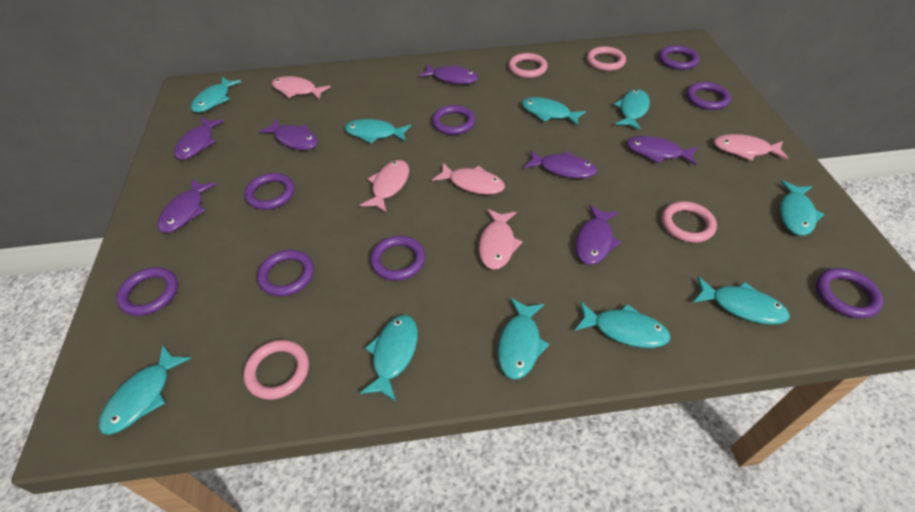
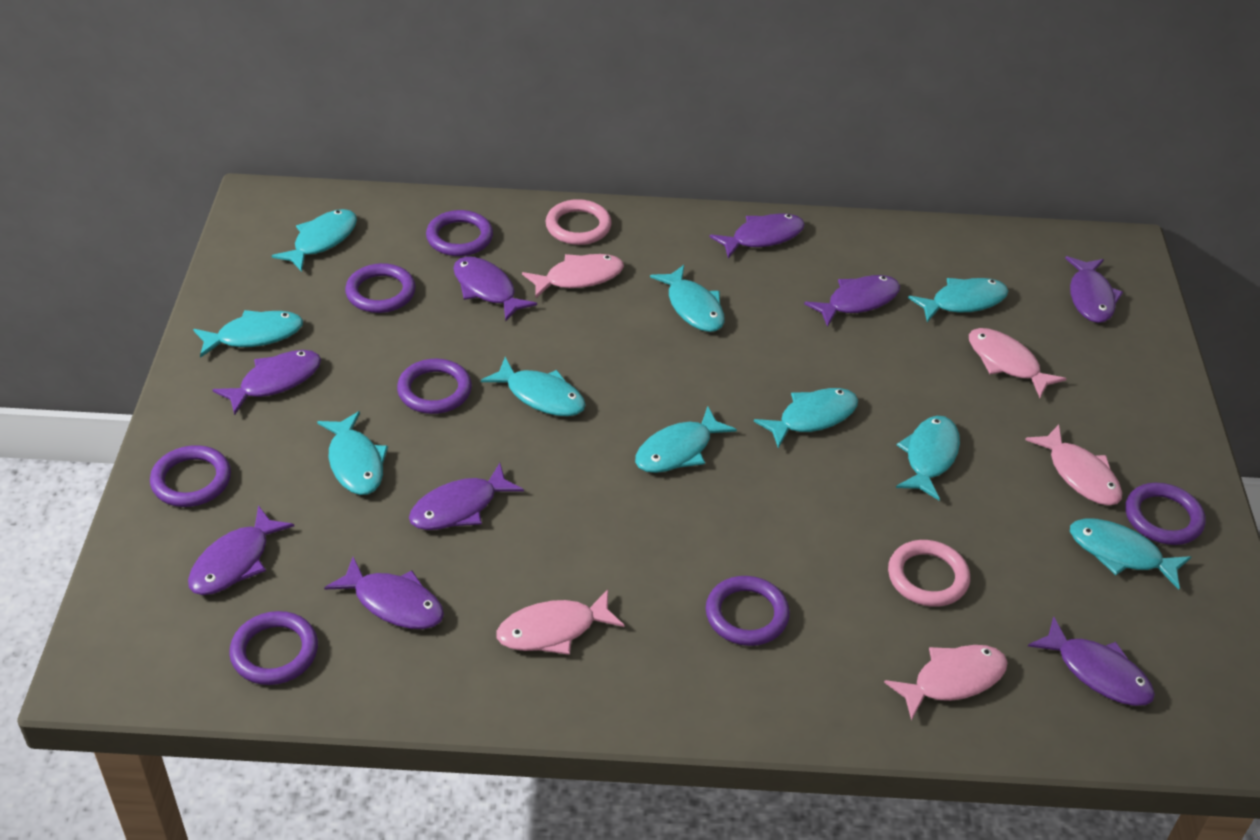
pink ring: [243,340,309,400] [508,53,548,78] [587,46,626,71] [661,201,717,243] = 4 -> [545,199,612,245] [888,540,970,607] = 2
purple fish: [157,179,217,233] [174,117,224,160] [259,118,318,150] [419,64,478,84] [524,150,597,178] [575,205,621,265] [626,136,698,165] = 7 -> [188,505,294,595] [213,350,321,415] [324,557,444,629] [409,463,524,530] [453,256,537,321] [709,213,805,258] [804,275,900,327] [1028,617,1155,706] [1065,256,1123,323] = 9
purple ring: [116,267,178,316] [244,173,295,210] [257,250,314,296] [370,236,425,281] [432,105,475,135] [659,45,699,70] [686,82,731,110] [816,268,884,318] = 8 -> [150,445,231,507] [229,611,318,685] [345,263,416,313] [397,359,472,414] [426,210,493,256] [705,576,790,646] [1125,483,1205,545] = 7

